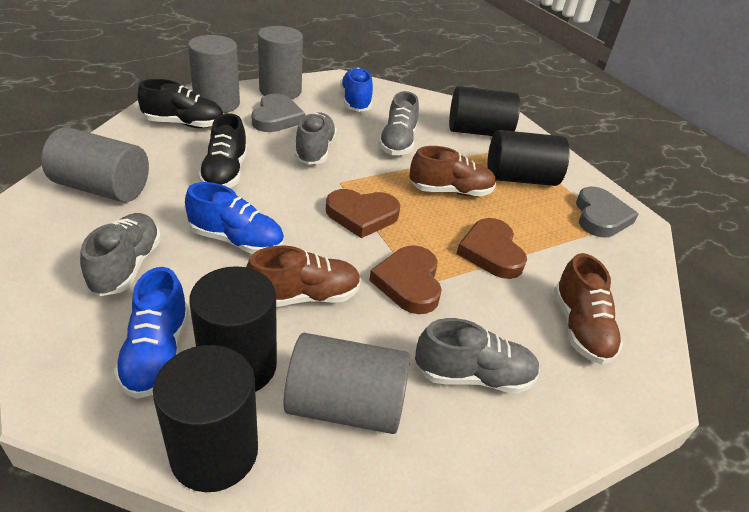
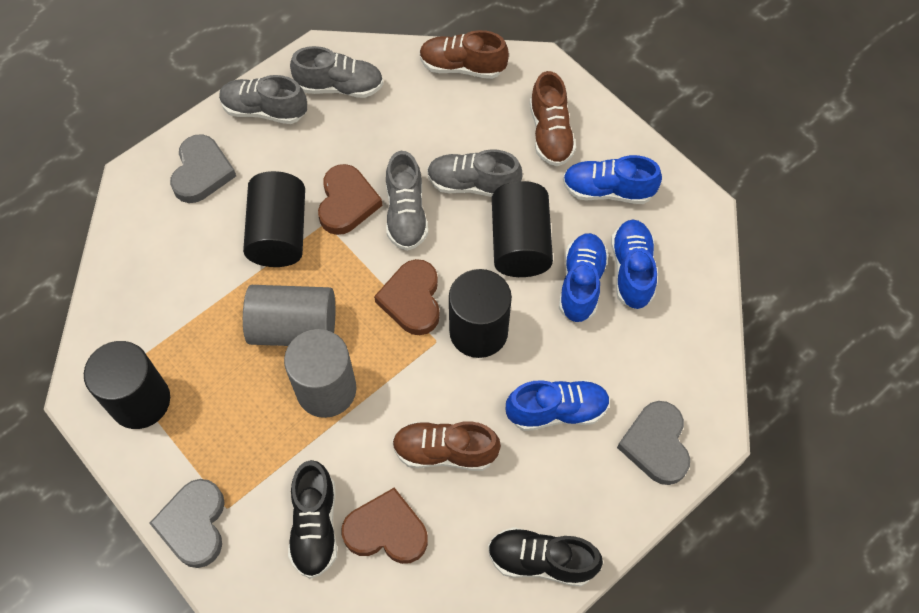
blue shoe: [114,267,189,399] [185,182,284,254] [340,67,373,112] = 3 -> [506,380,610,431] [559,233,609,322] [563,155,662,204] [611,220,657,309] = 4
grey cylinder: [41,127,149,202] [188,35,240,113] [258,26,303,99] [284,333,410,434] = 4 -> [243,285,335,346] [284,329,357,418] = 2
grey heart: [252,94,305,132] [576,186,638,238] = 2 -> [149,479,225,568] [170,134,236,203] [617,401,690,485] = 3

